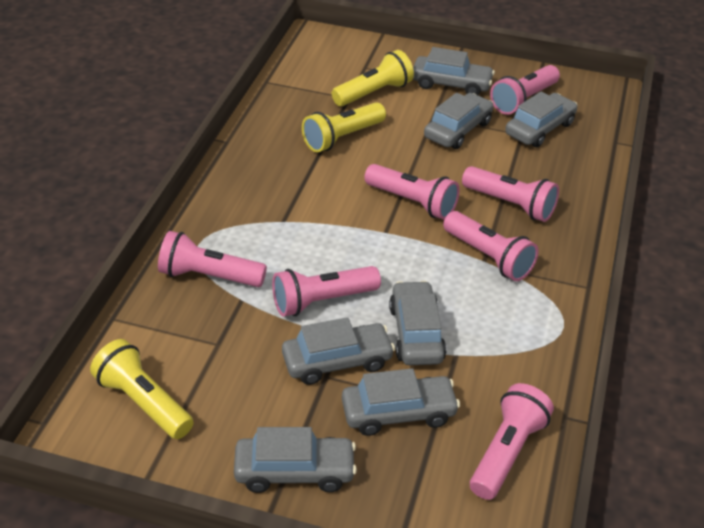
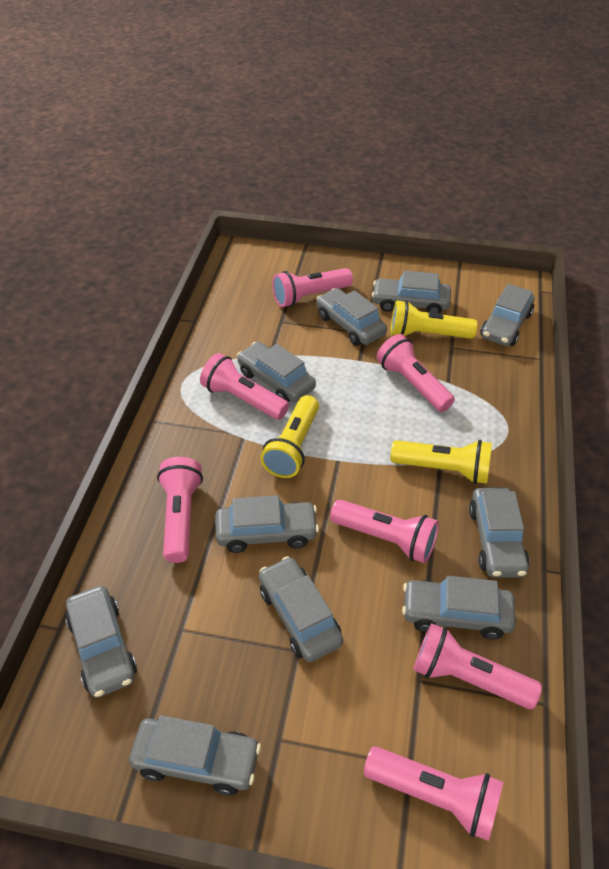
grey car: [234,427,357,493] [282,317,395,385] [342,368,460,436] [389,281,446,365] [413,47,495,95] [424,93,494,149] [505,92,578,147] = 7 -> [65,586,137,698] [129,715,261,796] [215,495,319,553] [237,342,316,402] [259,556,343,662] [316,288,387,346] [372,271,451,313] [402,576,516,639] [469,487,529,578] [480,284,535,346] = 10

